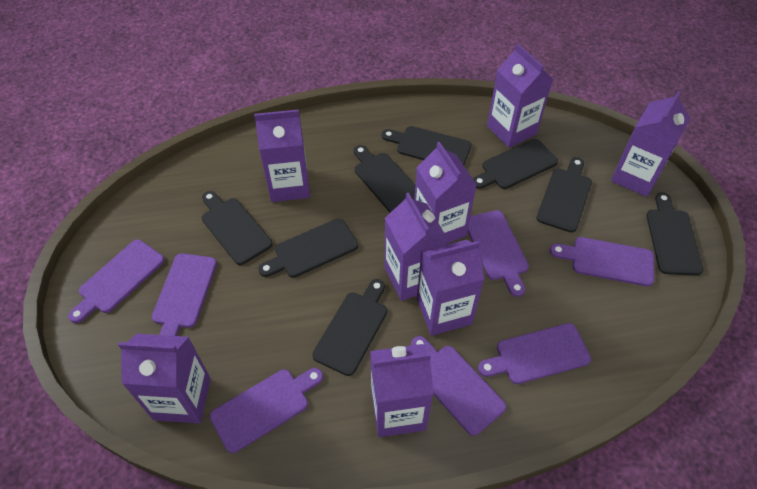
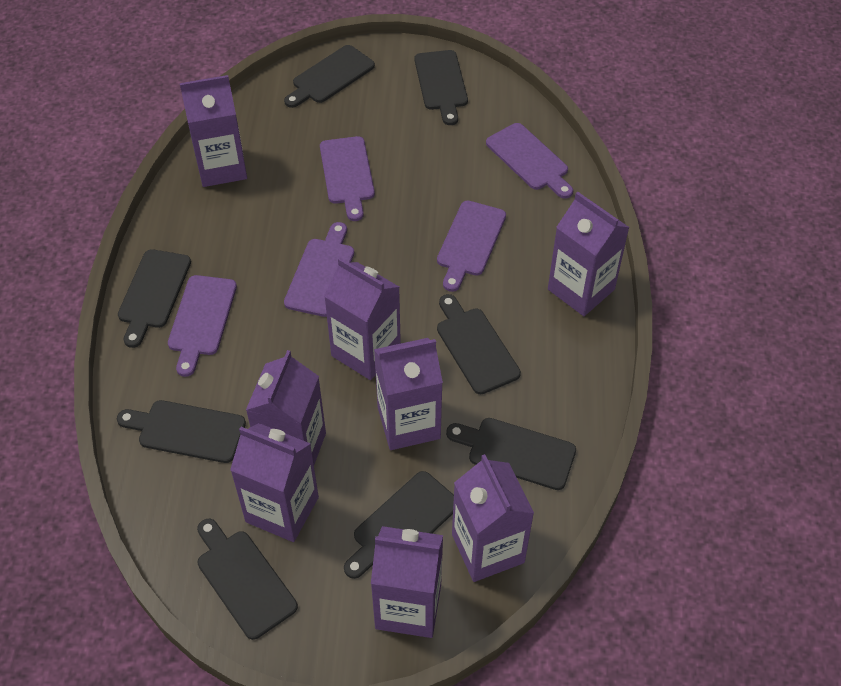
purple cutting board: [68,239,164,323] [152,253,217,336] [210,368,323,453] [411,336,506,436] [468,210,529,297] [478,323,591,384] [550,237,654,287] = 7 -> [168,275,237,377] [284,222,354,317] [320,136,375,221] [437,200,506,292] [486,123,573,199] = 5

